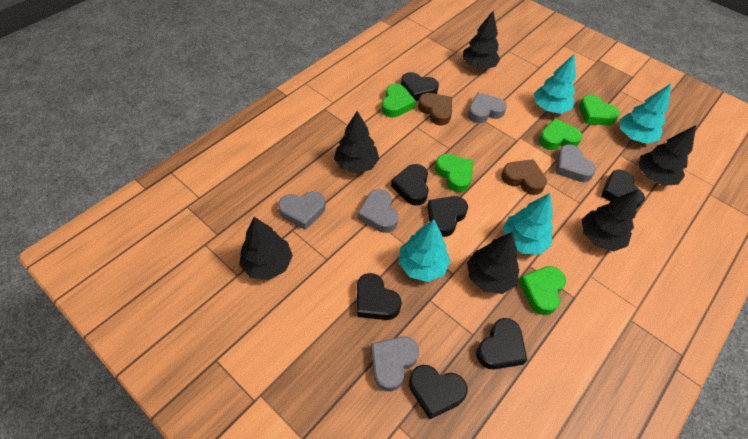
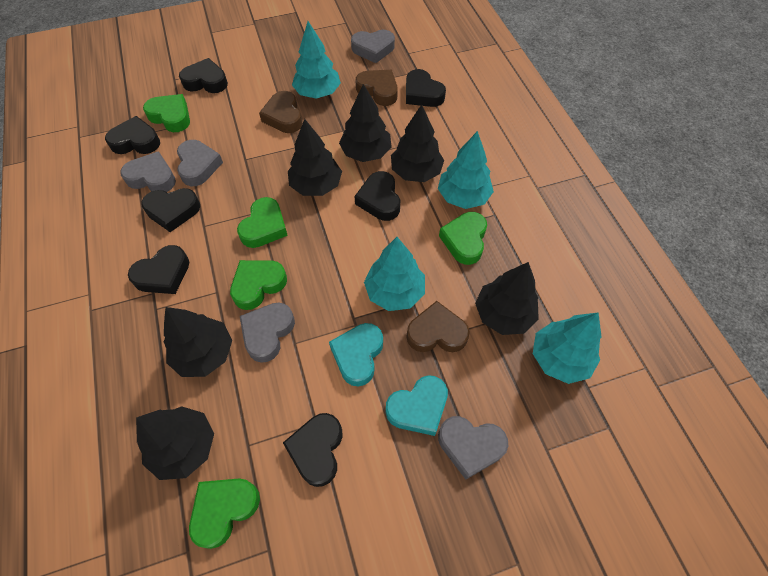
brown heart: [418,93,452,125] [501,159,547,195] = 2 -> [259,91,302,133] [355,70,398,106] [407,301,470,352] = 3
turquoise heart: none = 0 -> [329,323,383,386] [386,375,448,436] = 2

